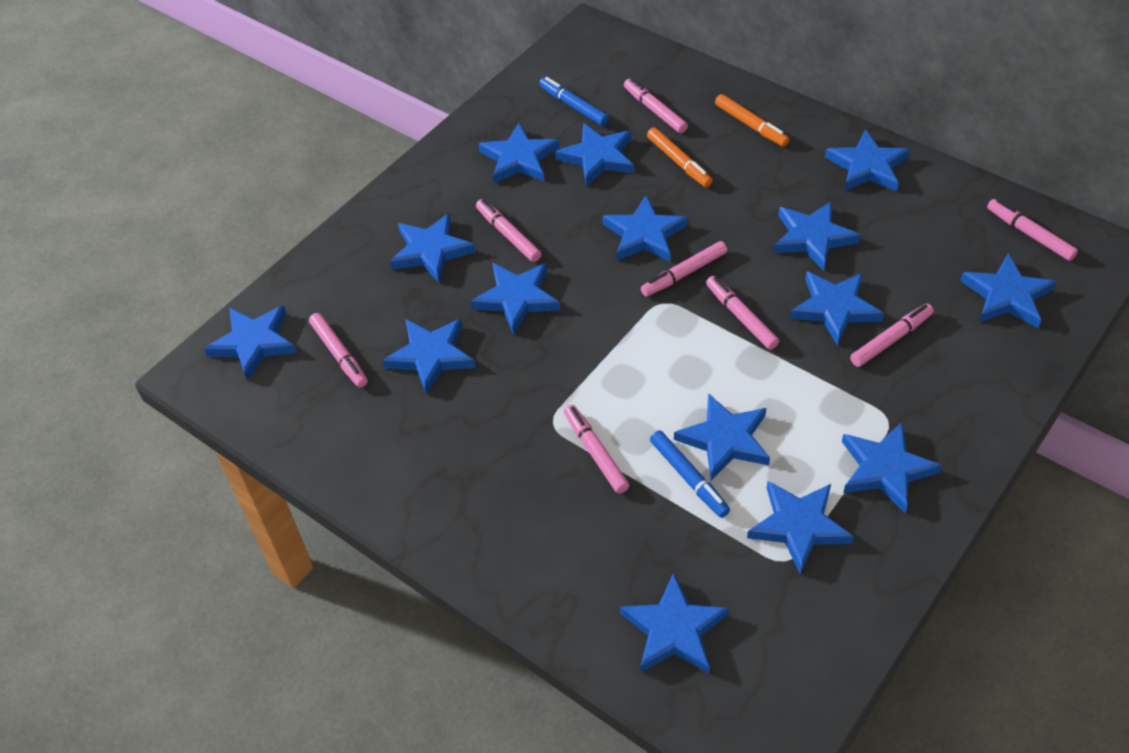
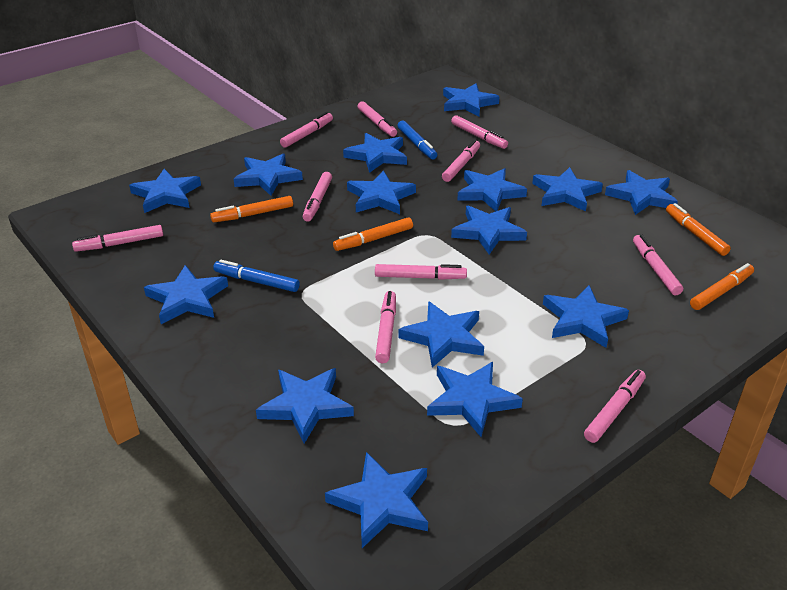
orange marker: [647,128,713,187] [715,94,789,147] = 2 -> [210,196,293,222] [333,217,413,251] [666,203,731,256] [690,263,754,310] = 4
pink marker: [309,313,368,388] [476,199,541,262] [564,405,629,494] [624,78,688,133] [641,241,727,297] [706,276,779,350] [850,304,934,367] [987,199,1078,261] = 8 -> [72,225,163,252] [280,112,333,148] [303,172,332,222] [357,101,397,137] [375,264,467,280] [375,291,396,363] [442,140,480,182] [451,115,508,149] [584,370,646,443] [633,235,683,295] = 10

